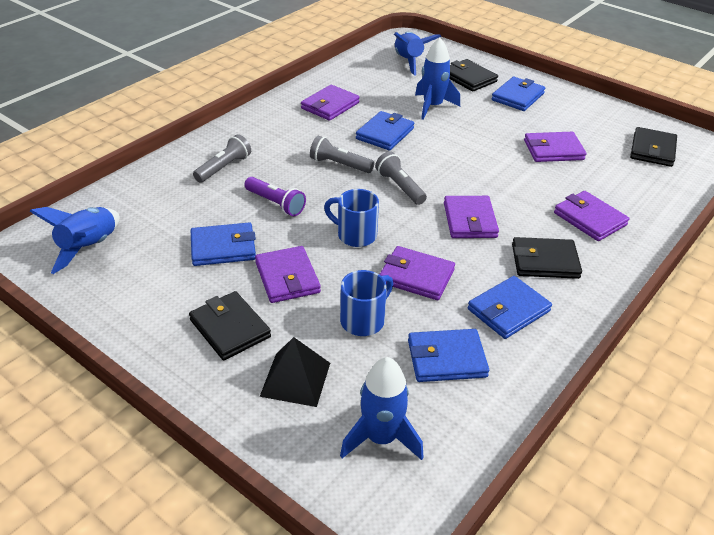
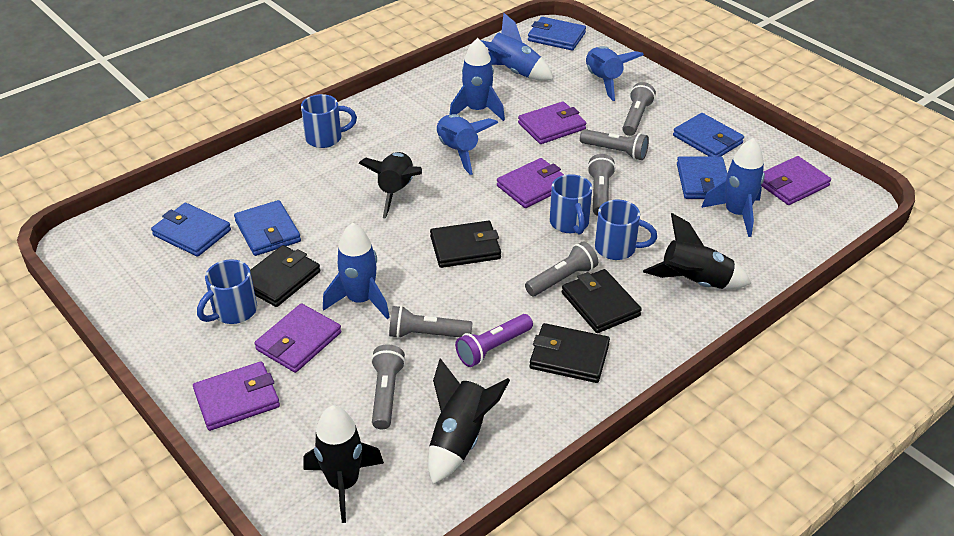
black pyramid: [260,337,330,407] = 1 -> none = 0
black rocket: none = 0 -> [303,406,384,523] [359,152,422,218] [428,358,510,484] [643,213,752,289] = 4
blue mug: [324,189,379,247] [340,270,393,336] = 2 -> [197,259,257,324] [301,94,357,148] [550,174,592,234] [595,200,657,260] = 4
blue rocket: [29,207,120,274] [340,357,424,460] [394,32,441,75] [415,38,460,120] = 4 -> [323,223,390,319] [437,114,498,175] [449,38,505,121] [481,13,553,81] [586,46,644,101] [701,138,765,237] = 6
grey flashlight: [193,134,251,183] [310,136,374,173] [375,152,427,205] = 3 -> [371,344,405,429] [389,306,473,339] [525,241,598,296] [580,129,649,160] [587,154,616,216] [622,82,656,136] = 6
purple wallet: [255,246,321,303] [301,85,360,121] [379,246,455,300] [444,196,499,238] [524,132,586,162] [554,191,629,241] = 6 -> [193,361,280,431] [255,303,342,373] [497,158,564,208] [518,101,586,144] [761,156,831,205] = 5

